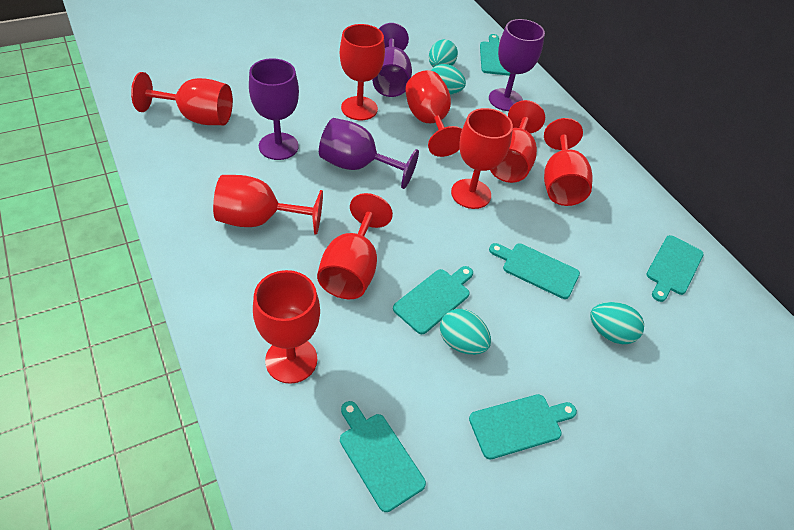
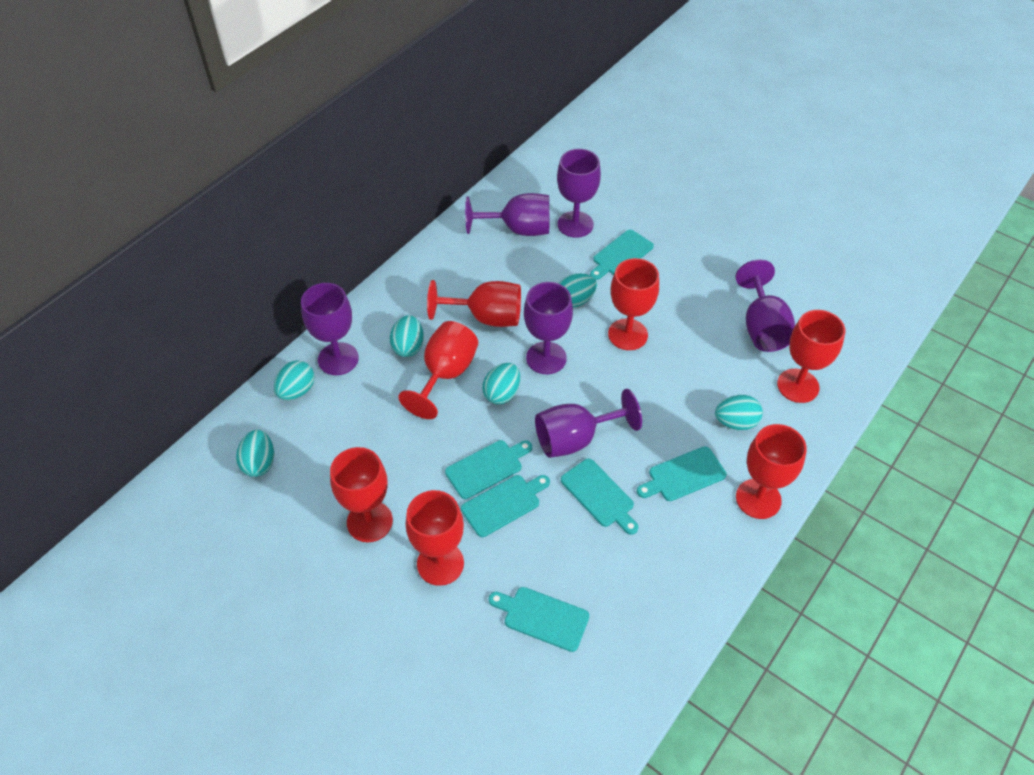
purple goblet: [249,58,299,160] [319,118,419,189] [372,23,412,97] [489,19,545,111] = 4 -> [301,283,359,375] [465,193,549,236] [524,282,573,374] [535,389,642,458] [557,149,601,238] [736,260,795,352] = 6
red goblet: [131,72,233,125] [213,175,323,235] [253,270,320,384] [317,193,393,299] [340,24,385,120] [405,70,462,157] [451,108,513,209] [490,100,545,183] [544,118,593,206] = 9 -> [330,447,393,542] [398,321,478,419] [406,490,464,586] [427,280,521,327] [608,258,659,350] [736,424,807,519] [777,310,845,403] = 7
turquoise egg: [429,39,458,67] [431,64,466,95] [440,309,491,355] [590,302,644,344] = 4 -> [236,430,274,477] [274,361,315,400] [390,315,424,357] [482,363,520,404] [559,273,597,308] [715,395,763,430] = 6

